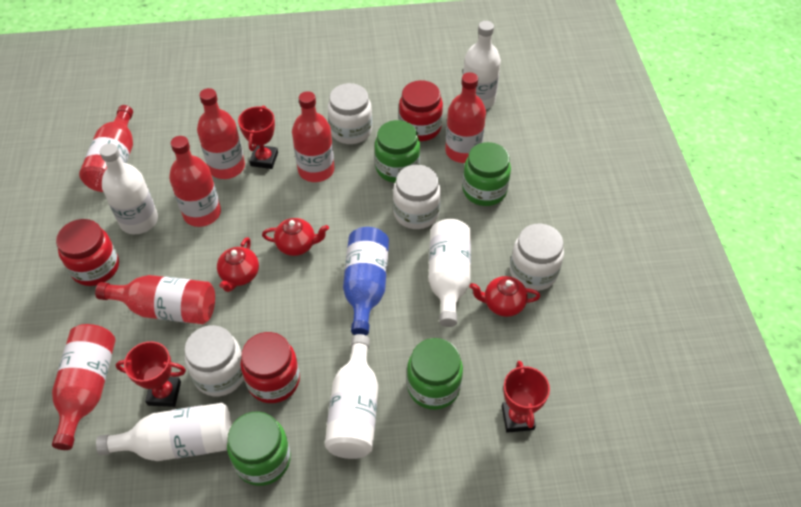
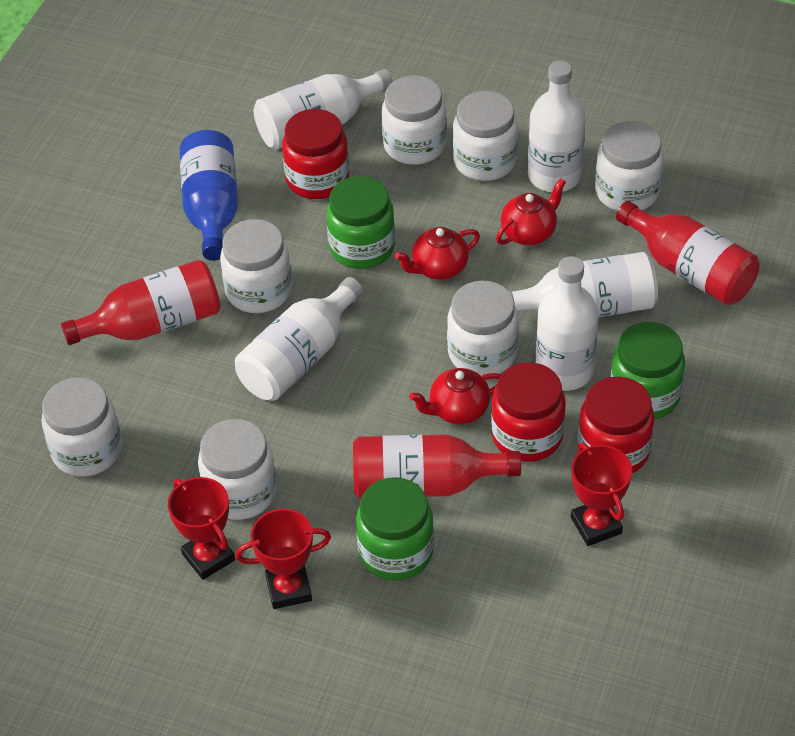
green jar: [227,411,291,486] [375,120,420,183] [407,338,463,410] [462,142,511,206] = 4 -> [326,176,395,269] [356,477,434,581] [610,322,685,419] = 3
red bottle: [52,324,116,450] [79,105,133,192] [95,275,215,324] [169,136,221,227] [197,88,245,179] [292,91,335,182] [445,72,486,163] = 7 -> [61,260,220,345] [353,434,521,499] [616,201,759,305] = 3
white jar: [184,325,244,397] [328,83,372,144] [393,165,441,229] [510,224,564,291] = 4 -> [41,377,122,477] [198,419,277,520] [220,219,292,313] [382,75,447,165] [447,280,519,376] [453,91,518,181] [595,121,664,211] = 7

